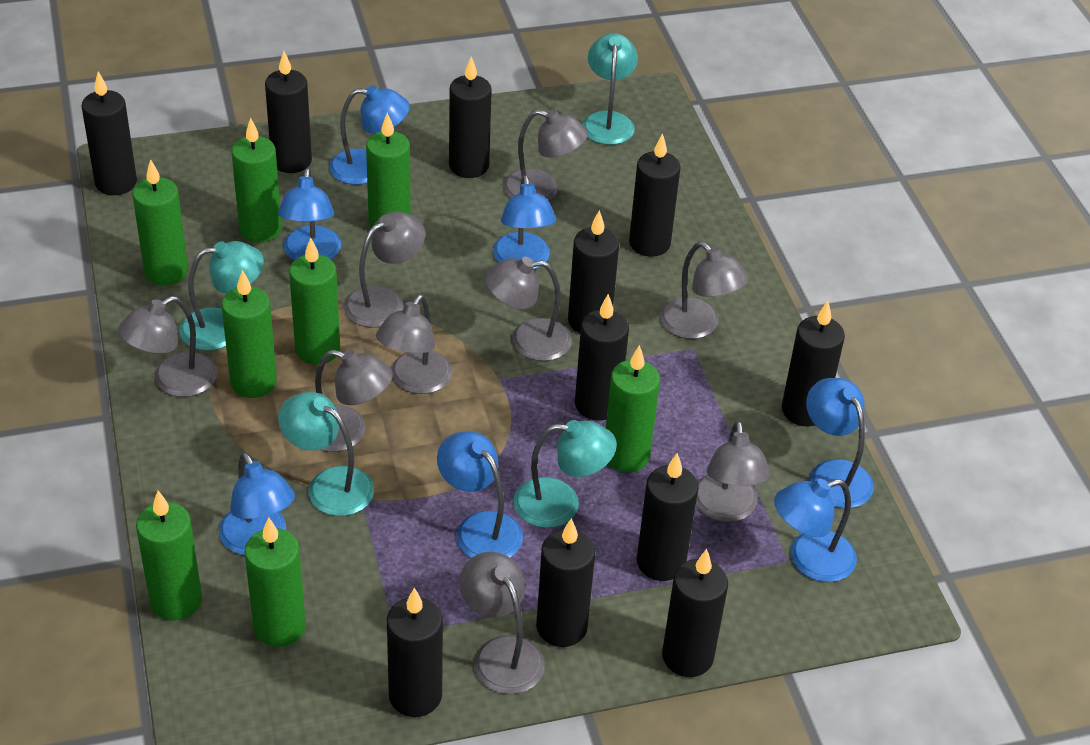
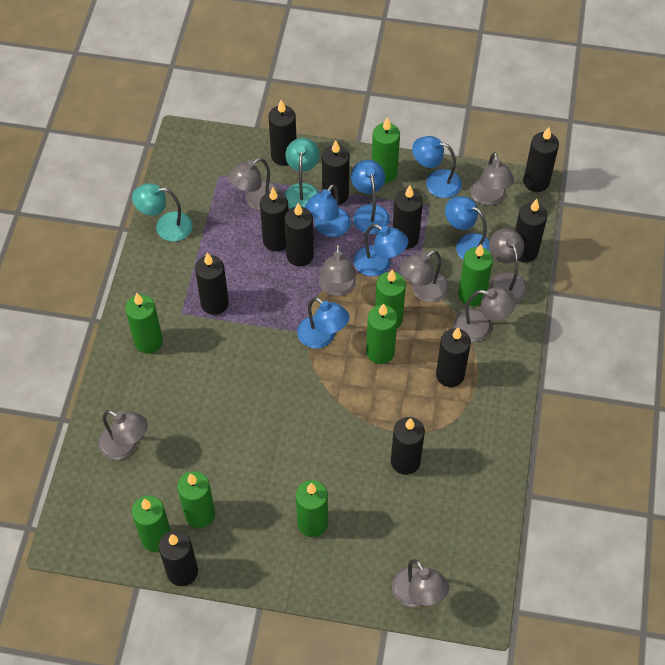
blue lamp: [219,452,295,555] [278,168,341,261] [329,85,410,185] [437,432,523,558] [493,175,556,269] [774,479,857,582] [806,378,874,508] = 7 -> [297,297,350,349] [305,184,351,237] [351,160,390,234] [354,224,408,277] [412,136,462,198] [445,196,492,259] = 6
grey lamp: [118,296,217,397] [315,350,393,452] [344,211,425,328] [376,294,452,394] [459,552,545,694] [485,257,572,361] [503,109,588,201] [659,242,749,339] [696,421,770,522] = 9 -> [98,410,148,460] [228,158,281,211] [319,244,356,296] [392,559,449,607] [400,250,449,302] [454,287,516,342] [470,152,514,205] [489,228,527,302] = 8
turquoise lamp: [179,241,264,351] [278,392,374,516] [514,420,617,528] [582,33,638,145] = 4 -> [132,183,193,242] [285,138,320,209] = 2

